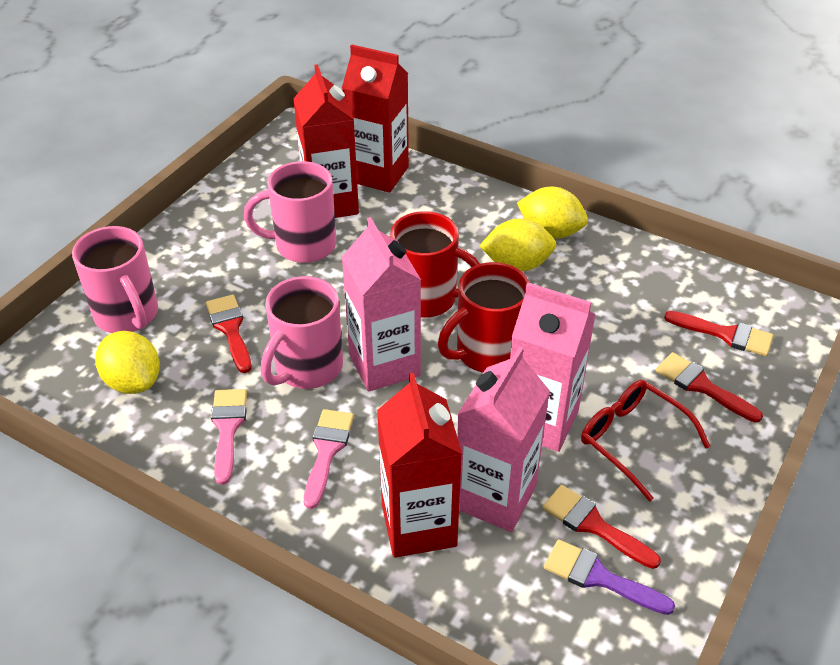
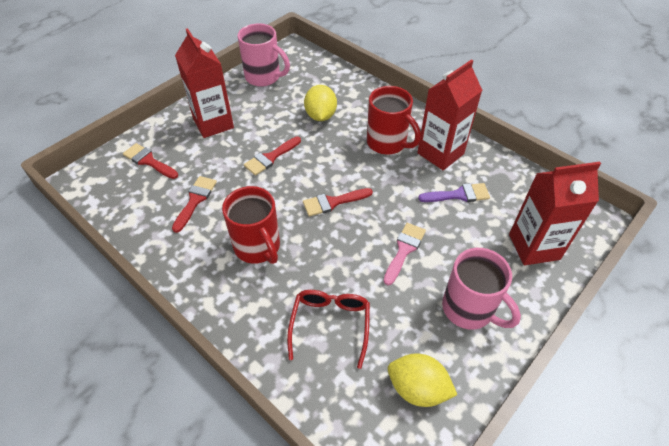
pink brush: [211,389,247,485] [304,409,354,509] = 2 -> [383,223,426,285] = 1
pink carton: [342,217,421,392] [457,347,550,532] [510,282,596,452] = 3 -> none = 0
pink mug: [72,226,158,333] [244,161,336,263] [261,276,343,389] = 3 -> [238,23,290,87] [442,248,521,330] = 2
yellow lemon: [95,331,160,394] [479,218,557,272] [517,187,588,239] = 3 -> [304,85,337,121] [388,353,457,407] = 2

